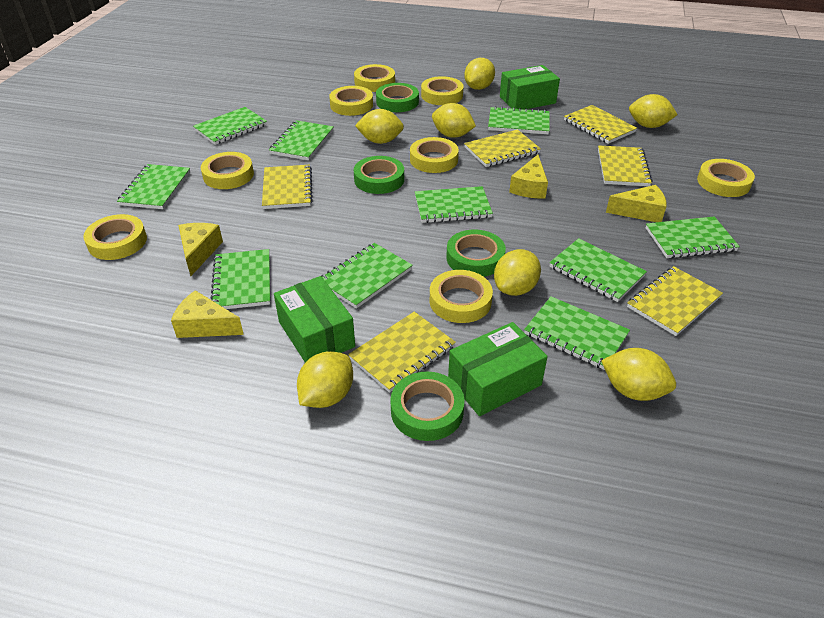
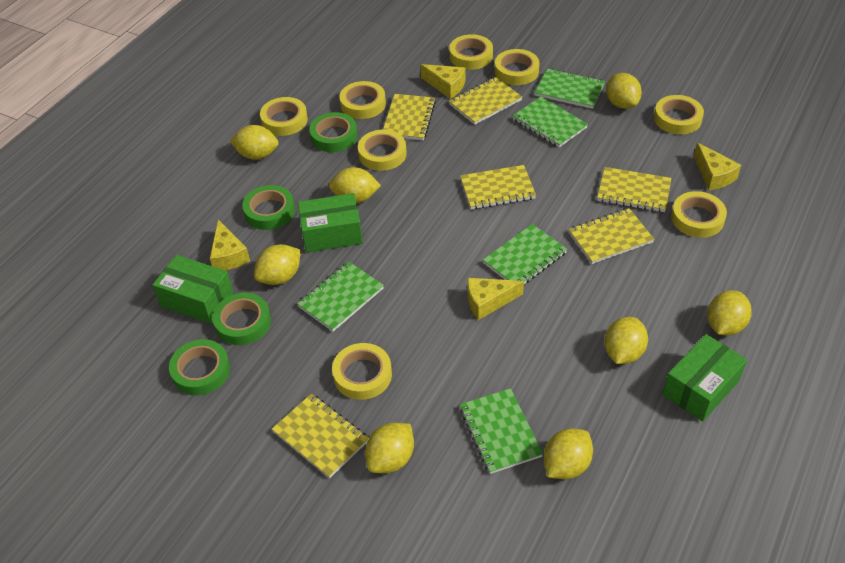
green notebook: [117,164,190,209] [193,107,267,145] [211,249,270,309] [269,120,334,160] [321,243,413,308] [415,186,493,223] [488,106,550,134] [524,296,630,370] [549,238,647,302] [646,216,740,258] = 10 -> [297,262,384,332] [460,388,543,474] [483,224,567,284] [513,96,588,147] [535,68,605,109] = 5
yellow lemon: [297,351,353,408] [355,109,404,144] [432,103,476,138] [464,58,495,90] [494,249,541,296] [601,348,676,401] [629,94,678,128] = 7 -> [230,125,279,160] [254,244,301,285] [329,167,381,203] [365,423,414,473] [544,428,593,479] [604,317,648,364] [606,73,642,109] [707,290,752,336] = 8

